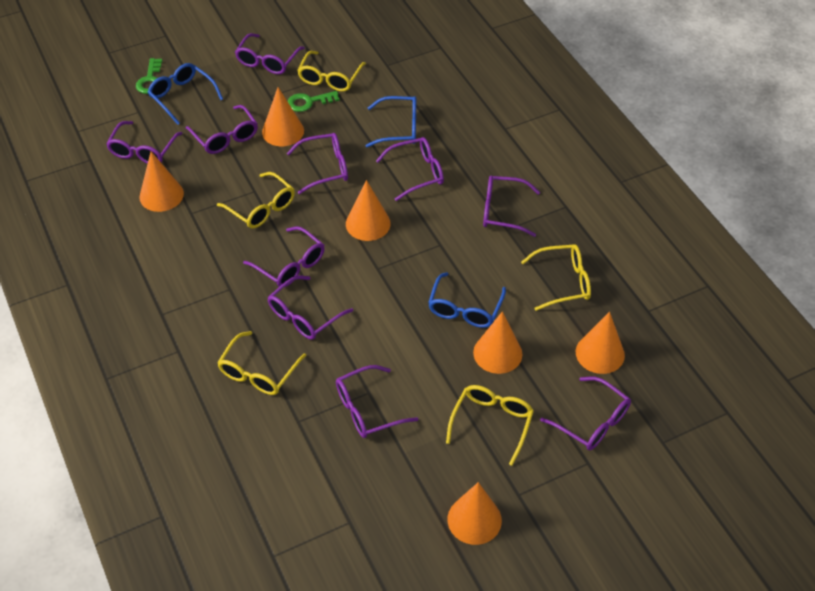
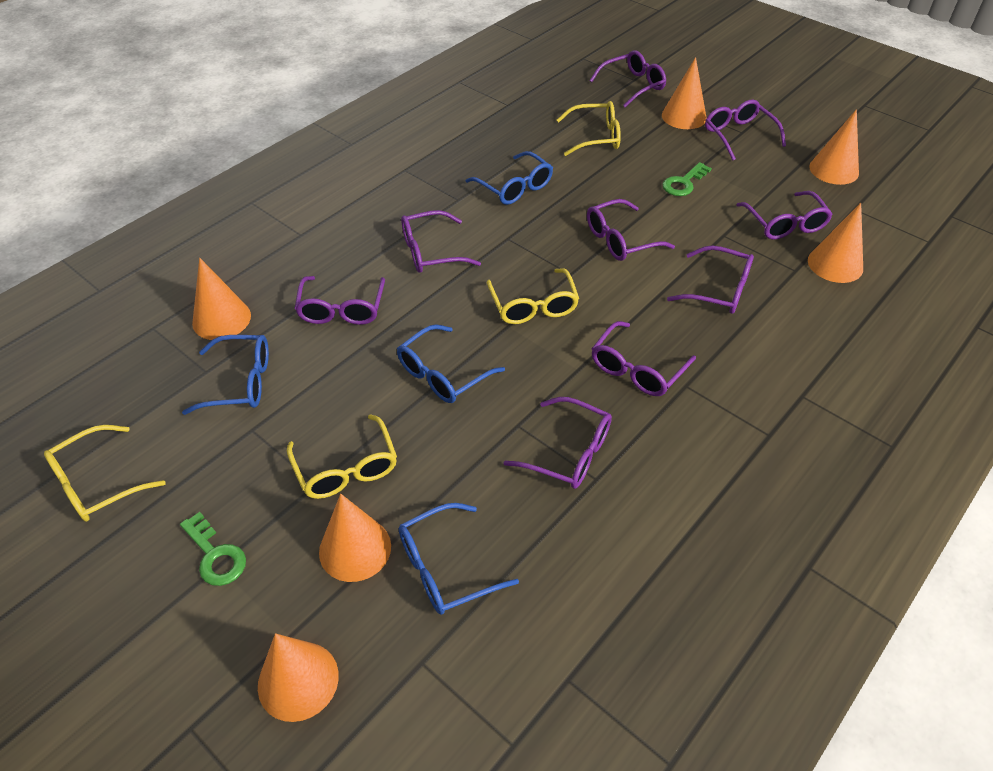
blue glasses: [148,63,223,125] [366,96,416,147] [428,272,506,328] = 3 -> [182,335,269,415] [397,324,505,403] [399,503,519,615] [466,151,553,205] = 4
purple glasses: [106,121,183,164] [186,105,258,154] [235,33,305,74] [243,226,325,287] [268,276,353,340] [287,133,348,194] [336,365,418,438] [376,137,444,201] [483,176,540,237] [540,377,631,451] = 10 -> [295,276,385,325] [401,210,481,273] [503,397,612,489] [587,199,675,261] [590,50,666,107] [592,321,696,396] [667,246,754,314] [705,100,786,161] [736,191,833,239] = 9
yellow glasses: [217,172,295,228] [217,331,306,395] [297,51,366,92] [446,385,534,466] [521,244,591,311] = 5 -> [44,425,165,522] [287,414,397,499] [487,268,579,324] [557,101,621,156] = 4

